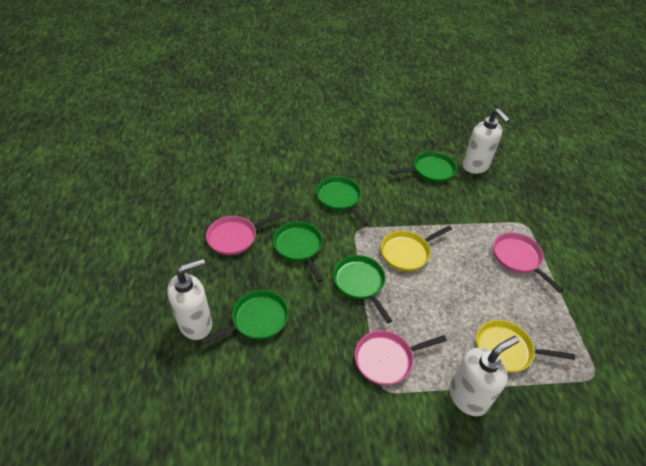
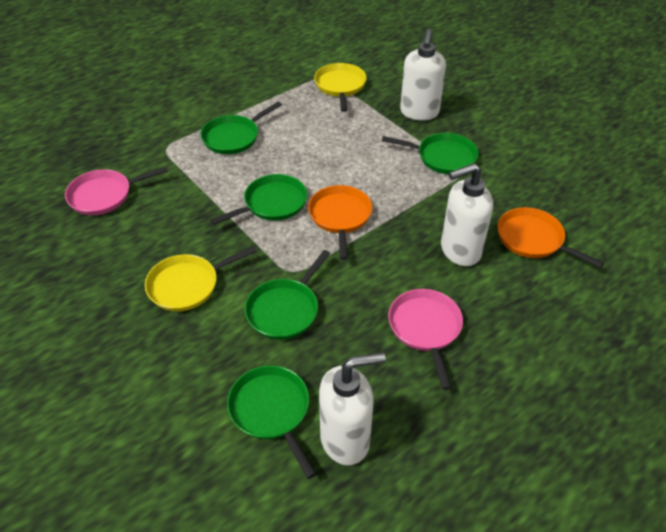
orange pan: none = 0 -> [308,185,372,260] [498,207,604,268] = 2
pink pan: [206,212,283,255] [355,330,447,385] [493,232,564,293] = 3 -> [65,167,168,215] [388,289,463,390] = 2

